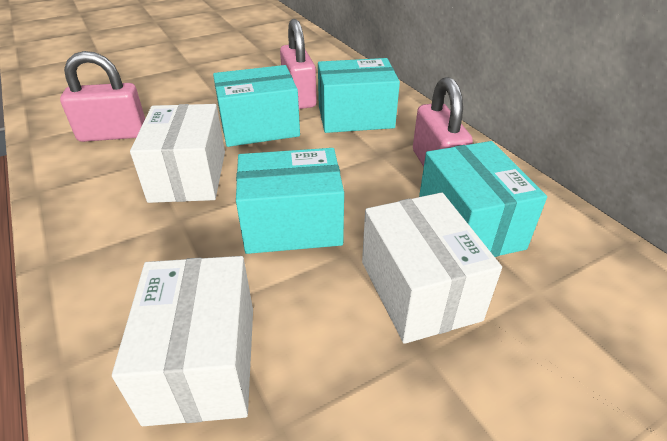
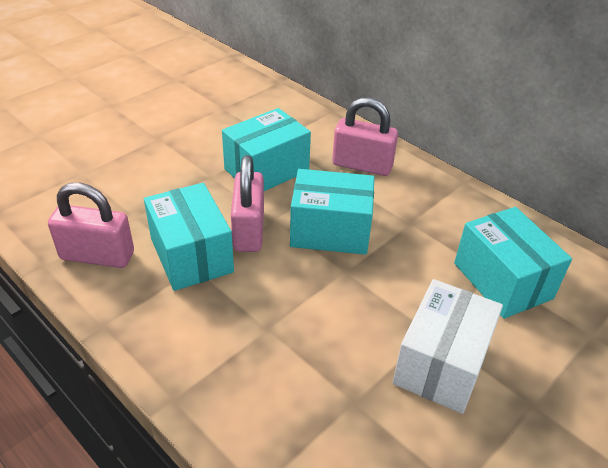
white box: [112,256,253,426] [130,104,225,203] [362,192,502,344] = 3 -> [393,279,503,414] = 1

